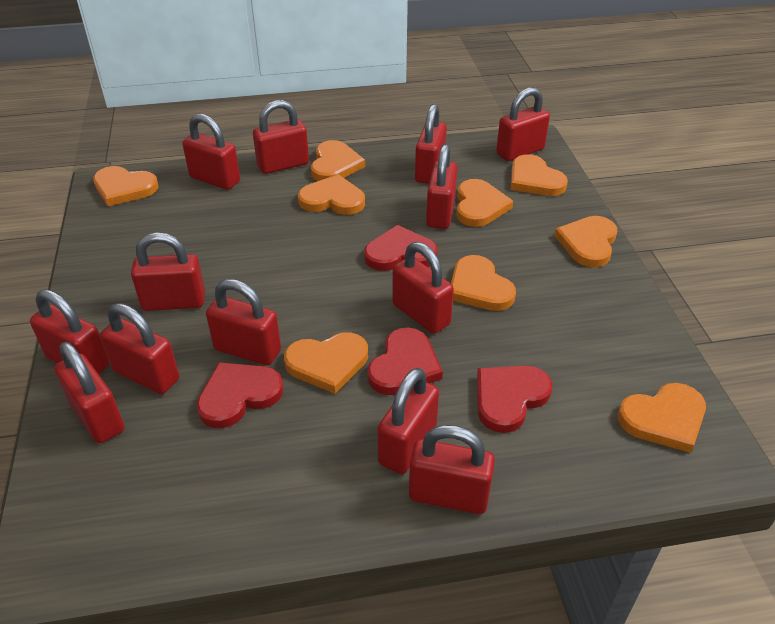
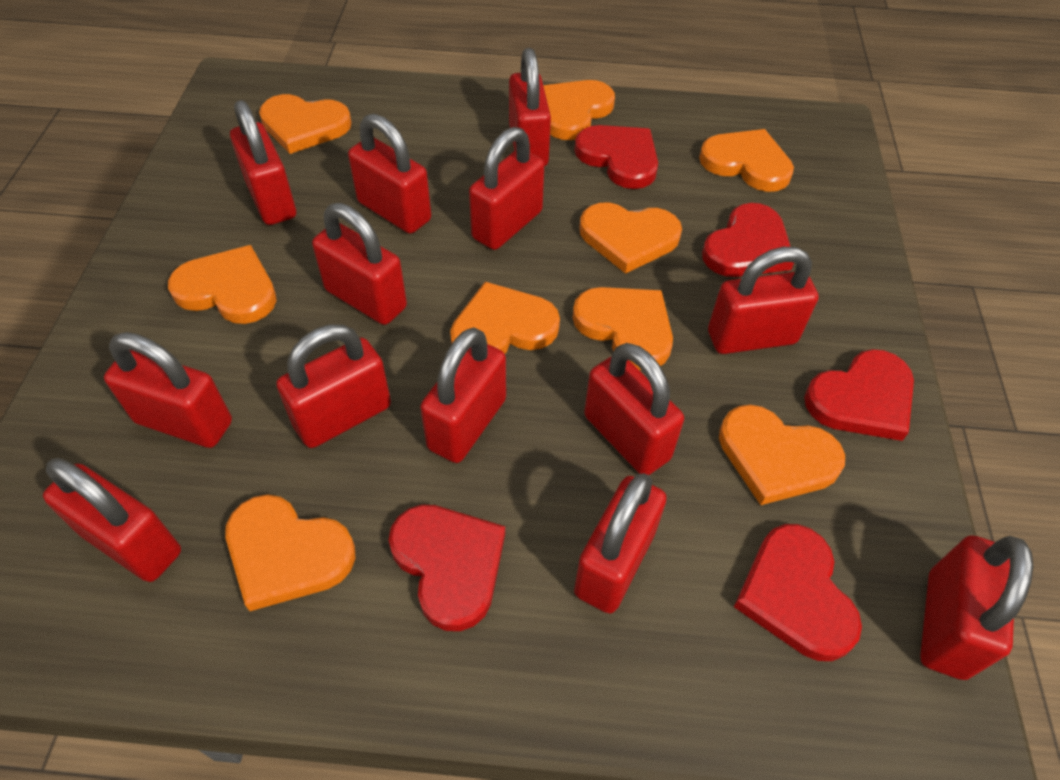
red heart: [196,362,283,428] [364,225,438,271] [367,327,443,395] [477,366,552,433] = 4 -> [389,504,505,631] [574,125,658,189] [702,203,794,277] [734,524,862,661] [804,349,914,441] = 5

